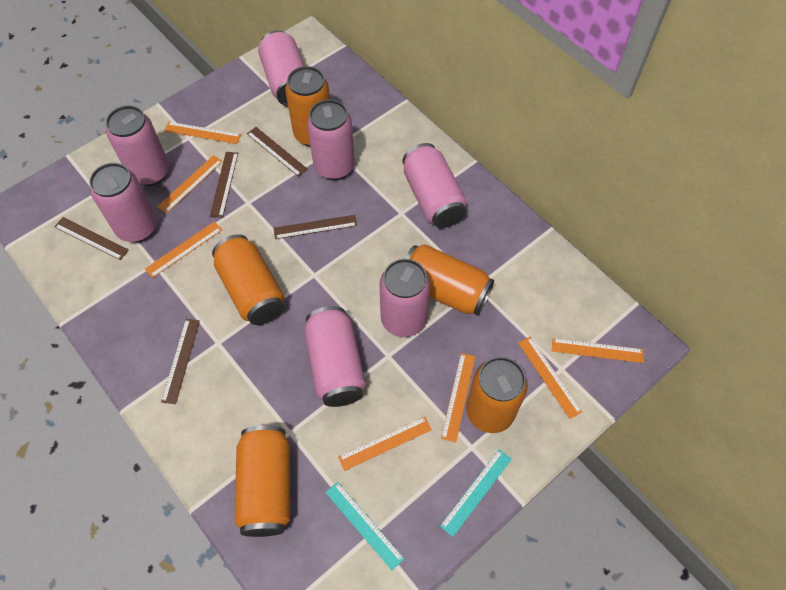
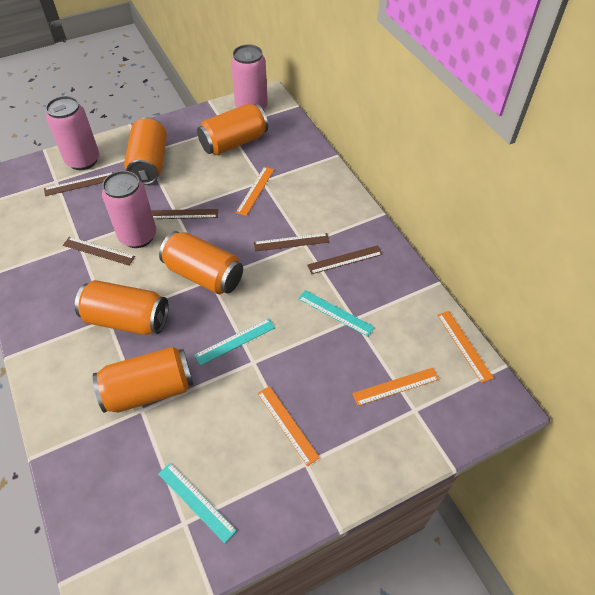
orange ruler: [145,221,222,278] [157,155,223,214] [164,122,241,144] [338,417,432,471] [441,353,475,443] [518,337,582,419] [552,338,644,363] = 7 -> [236,167,274,216] [257,386,320,466] [352,368,439,406] [437,311,494,383] = 4
pink can: [89,163,157,242] [106,106,169,186] [258,30,304,106] [304,306,366,407] [307,100,355,180] [379,259,430,337] [403,143,467,228] = 7 -> [46,96,99,170] [102,171,156,248] [231,44,268,111] = 3
turquoise ruler: [325,482,404,571] [440,449,512,537] = 2 -> [158,463,237,543] [194,318,275,366] [298,290,375,337] = 3

